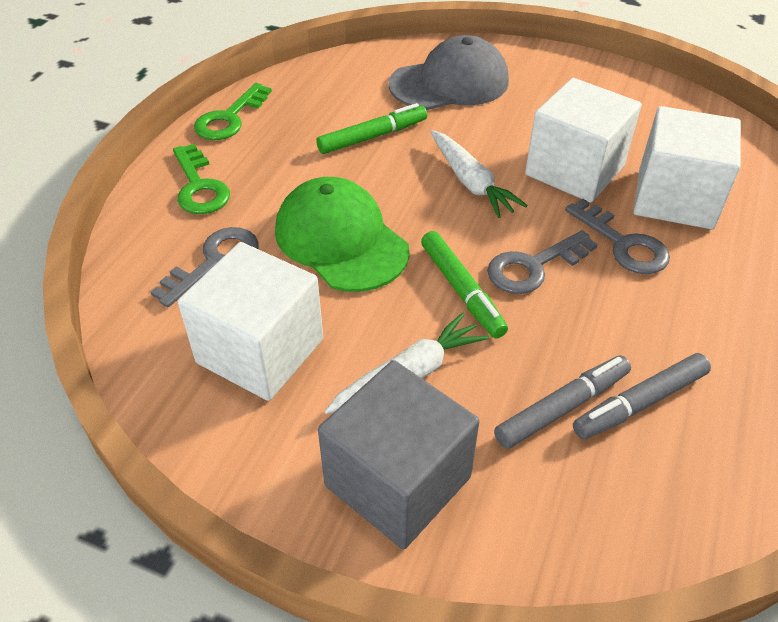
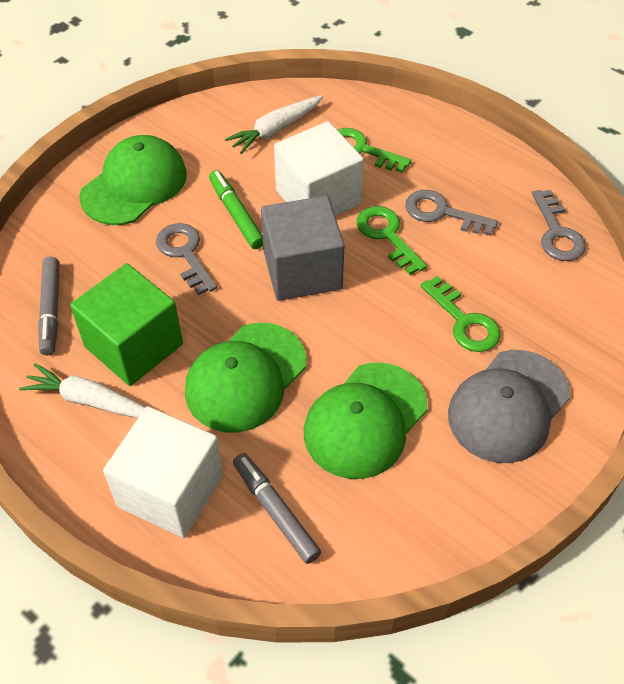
green cap: [275,177,409,292] = 1 -> [79,135,187,225] [185,323,306,432] [304,363,427,479] = 3
green cube: none = 0 -> [70,263,183,386] = 1
green key: [173,144,230,214] [194,83,272,140] = 2 -> [337,128,411,173] [357,206,427,275] [421,276,501,352] = 3
green marker: [316,103,427,154] [421,231,508,339] = 2 -> [209,170,263,249] = 1
white cube: [178,242,323,401] [525,78,642,203] [633,106,741,229] = 3 -> [103,406,223,538] [274,121,364,216] = 2

